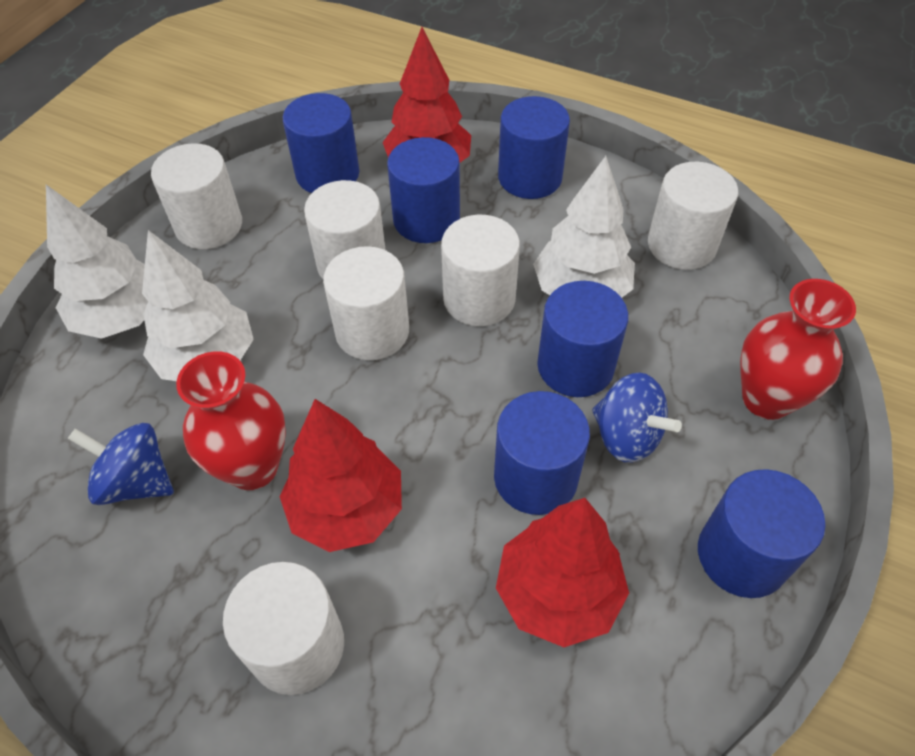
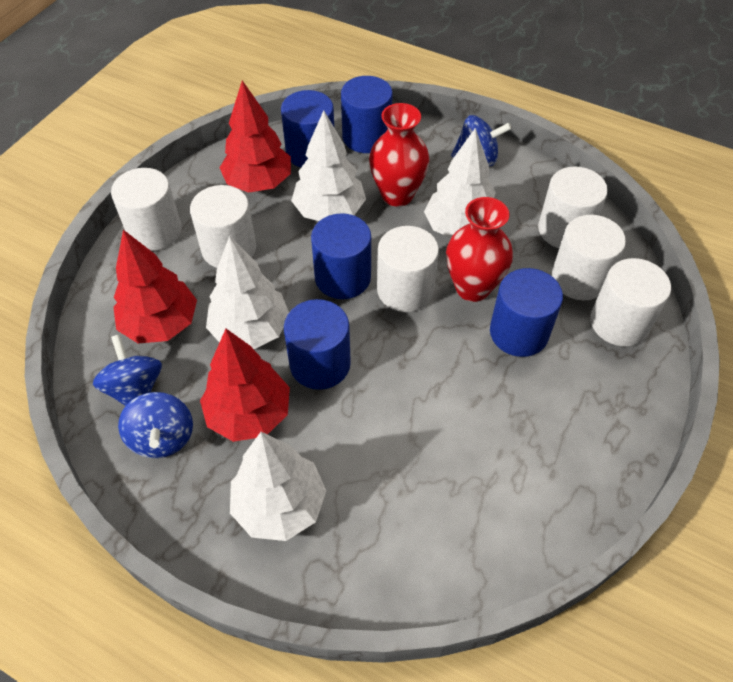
blue cylinder: [283,93,359,193] [387,137,460,243] [494,391,590,515] [498,96,570,199] [537,281,629,397] [698,469,826,598] = 6 -> [281,90,334,167] [284,299,351,390] [311,213,371,299] [341,76,393,153] [490,268,563,357] = 5
blue spinning top: [67,423,174,505] [592,373,682,463] = 2 -> [93,334,162,406] [118,392,193,458] [451,115,512,166] = 3
white tree: [46,185,148,339] [142,230,254,381] [533,156,635,298] = 3 -> [206,236,289,349] [230,432,326,541] [291,110,366,221] [424,128,496,238] = 4

